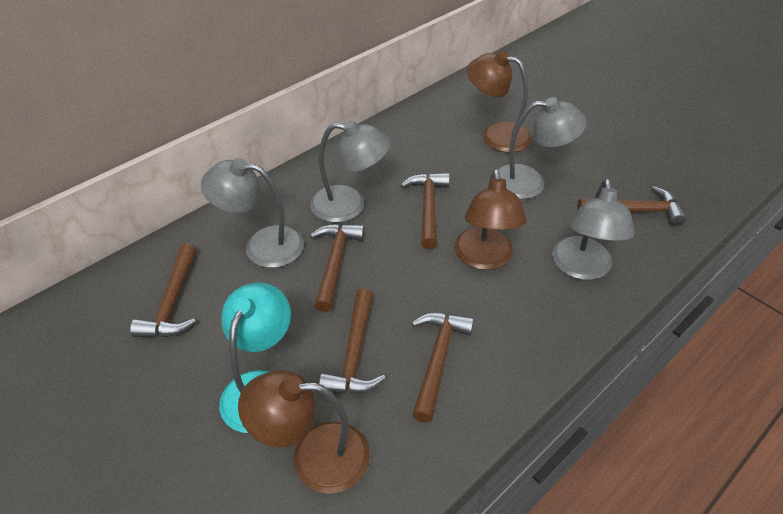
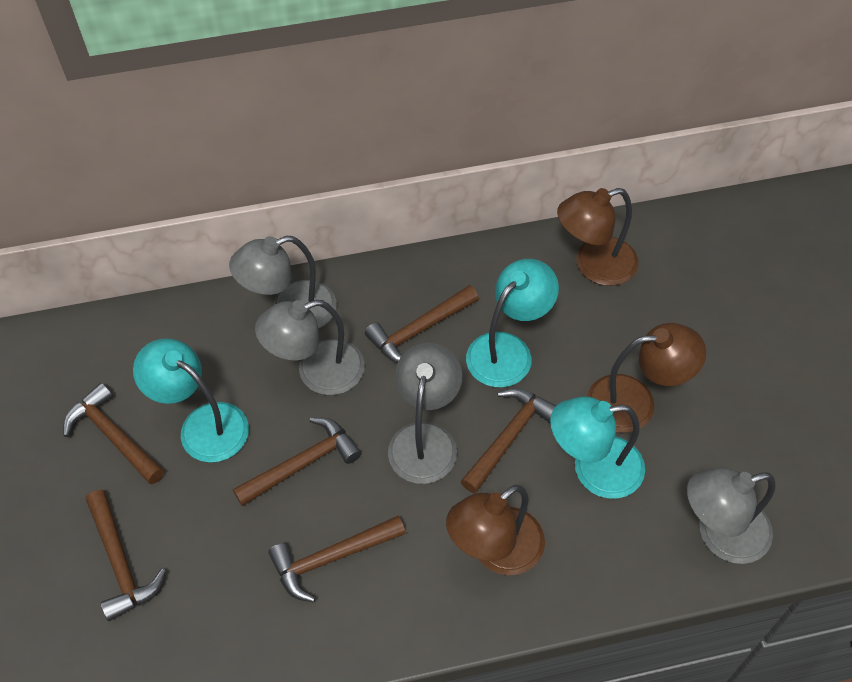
turquoise lamp: [219,282,291,433] = 1 -> [133,338,249,462] [466,259,559,387] [550,397,645,499] = 3

